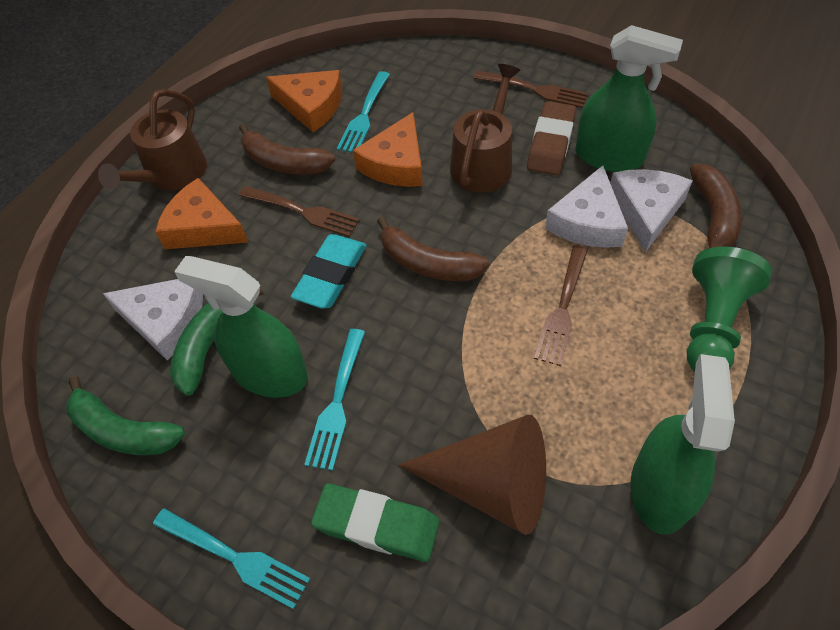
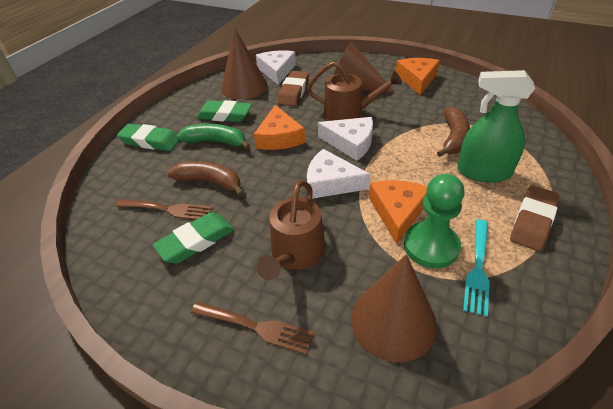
brown banana: [239,124,335,175] [377,216,490,281] [690,164,742,248] = 3 -> [167,161,244,196] [437,107,470,157] = 2
brown cone: [398,415,546,535] = 1 -> [221,28,268,99] [333,41,395,93] [351,254,437,362] = 3
brown eraser: [527,101,576,175] = 1 -> [277,71,309,106] [510,185,559,251] = 2
brown fork: [239,186,360,237] [473,71,588,108] [534,245,588,366] = 3 -> [115,199,213,220] [191,302,314,355] = 2
green banana: [66,376,185,455] [170,287,263,396] = 2 -> [176,124,250,149] = 1
green eraser: [311,483,440,562] = 1 -> [117,124,179,151] [153,212,234,264] [196,100,252,122] = 3
green spray bottle: [174,256,308,398] [576,25,683,172] [631,354,735,534] = 3 -> [457,70,535,183] = 1
turquoise eraser: [291,234,367,309] = 1 -> none = 0
turquoise fork: [153,508,310,609] [304,329,365,471] [337,71,390,153] = 3 -> [463,220,490,317] = 1

